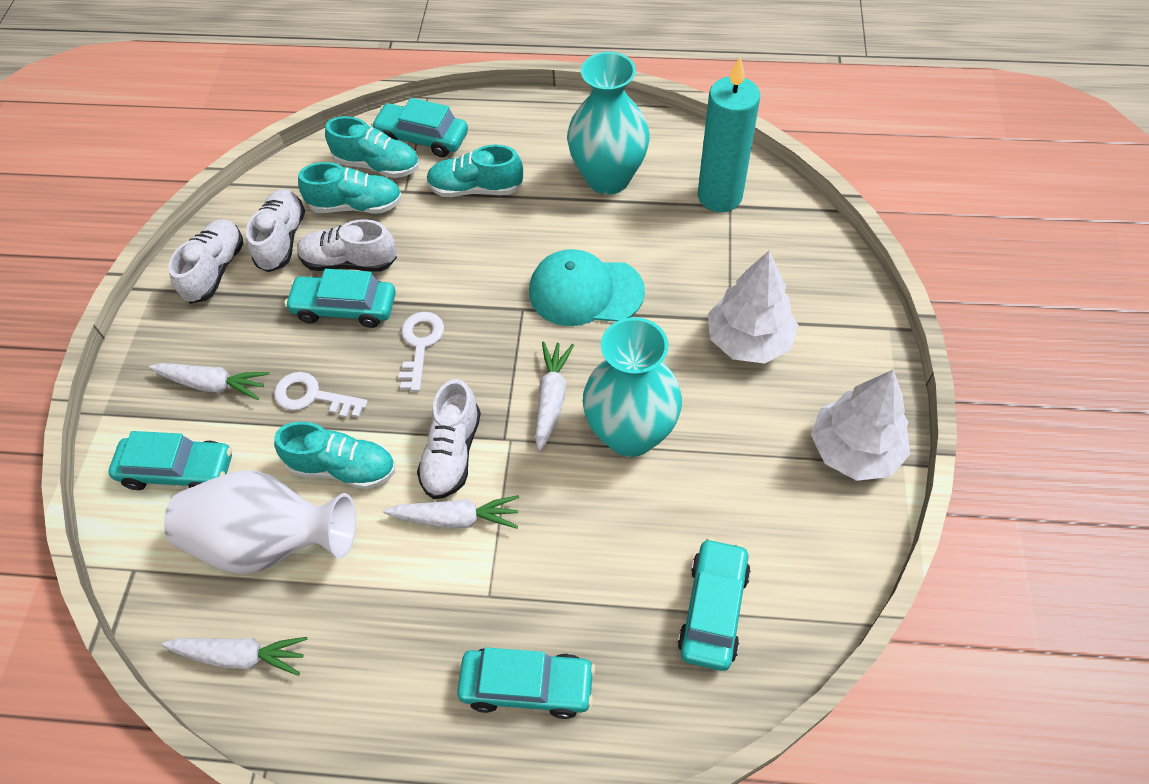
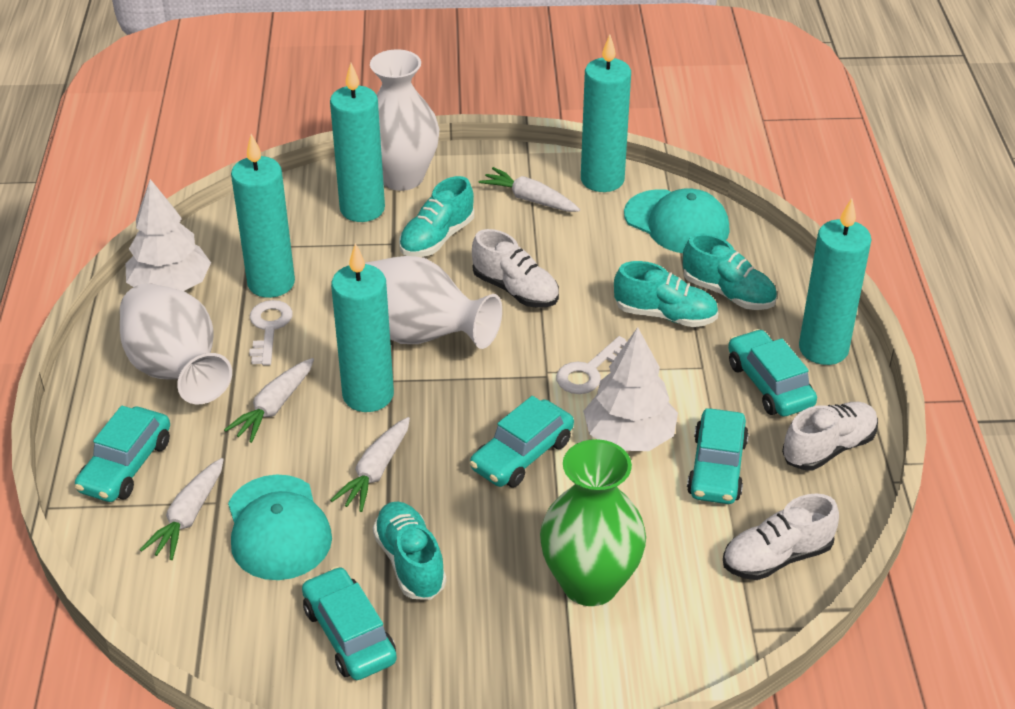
green vase: none = 0 -> [540,439,646,606] = 1
turquoise candle: [698,56,760,212] = 1 -> [231,134,295,298] [330,63,385,222] [331,243,394,412] [581,35,631,192] [799,198,871,365] = 5
turquoise cap: [529,249,645,326] = 1 -> [228,475,332,580] [624,188,730,253] = 2
turquoise vase: [567,52,650,194] [583,317,682,457] = 2 -> none = 0
white shoe: [168,220,243,304] [246,189,305,272] [297,219,397,272] [417,379,481,499] = 4 -> [472,229,559,308] [723,494,839,580] [782,402,878,471] = 3
white vase: [164,470,356,574] = 1 -> [120,283,232,404] [365,256,502,349] [370,49,439,191] = 3

